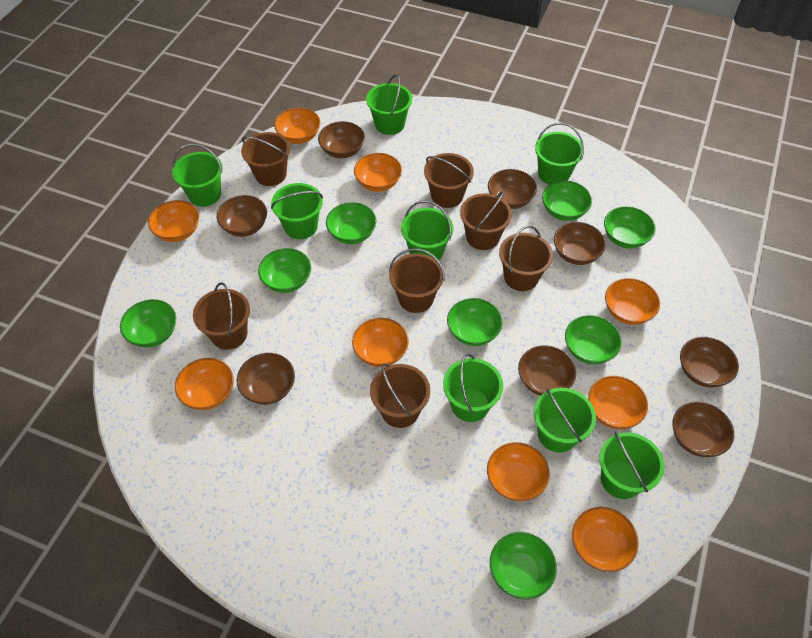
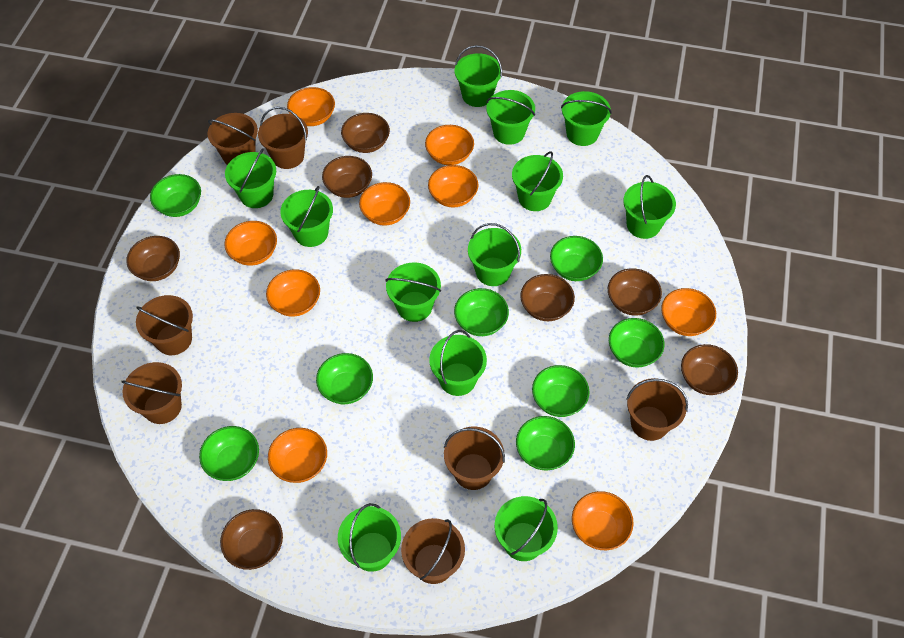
brown bowl: [217,195,267,237] [237,353,295,405] [318,121,365,158] [488,169,537,209] [518,345,576,396] [554,222,606,265] [672,402,734,457] [680,337,739,388] = 8 -> [126,236,180,281] [220,509,283,570] [322,156,372,198] [341,113,390,153] [520,274,575,321] [608,268,662,316] [681,344,738,395] = 7
green bucket: [172,144,223,207] [271,183,323,239] [366,74,412,135] [401,201,454,260] [443,354,503,422] [534,388,596,453] [535,123,584,184] [599,432,664,499] = 8 -> [225,148,276,208] [280,186,333,247] [338,503,401,572] [386,262,441,322] [429,330,487,396] [455,45,502,107] [468,223,521,286] [486,90,535,145] [495,496,558,561] [512,151,563,211] [561,91,612,146] [623,175,676,239] = 12

